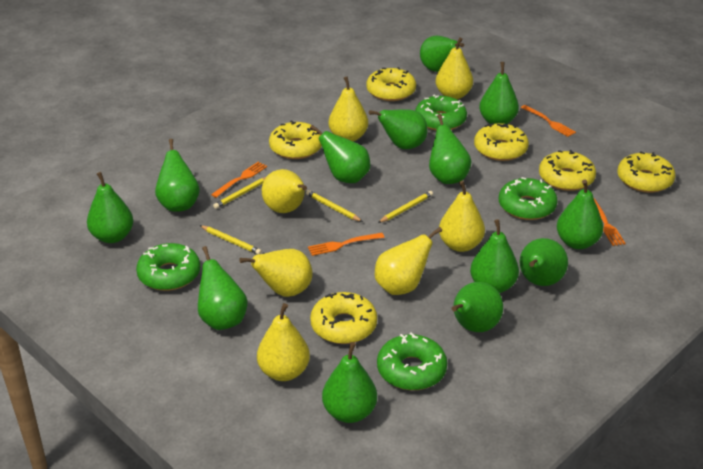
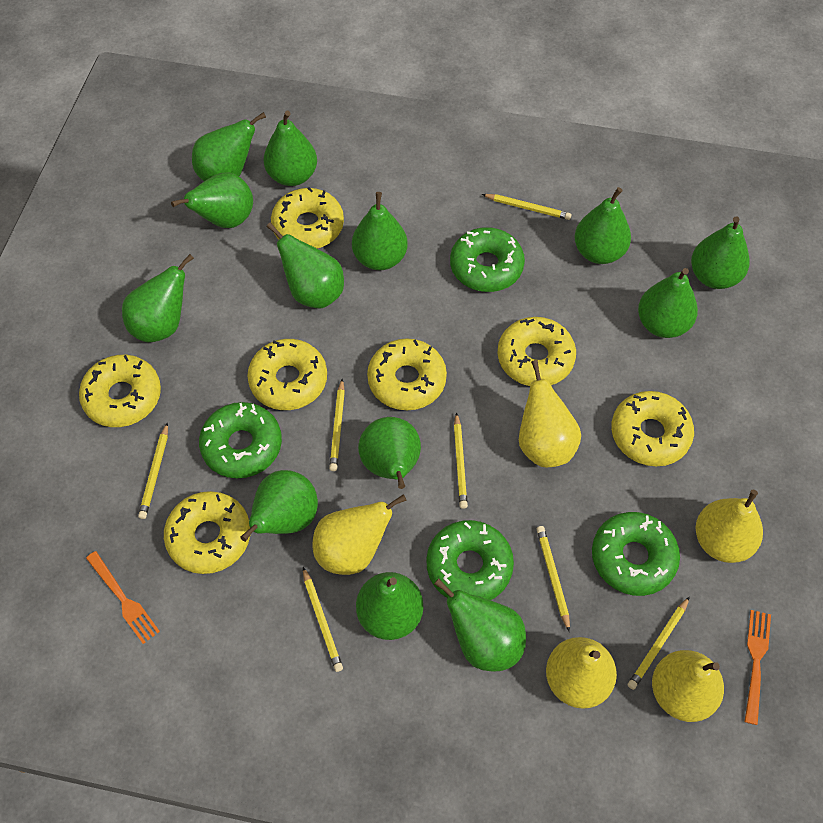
orange fork: [211,162,267,198] [308,233,385,256] [521,105,576,137] [594,198,626,246] = 4 -> [86,551,160,644] [745,610,771,725] = 2
yellow donut: [269,120,322,159] [310,292,377,344] [367,67,416,101] [474,123,529,161] [539,150,596,191] [617,151,675,193] = 6 -> [79,355,161,427] [164,491,250,574] [247,339,327,410] [271,187,344,249] [367,338,447,410] [497,317,576,386] [611,391,694,466] = 7
yellow pear: [239,249,313,297] [257,303,310,381] [262,169,307,213] [329,77,368,141] [375,227,442,295] [436,37,473,99] [439,181,485,252] = 7 -> [312,494,407,575] [519,360,581,467] [546,637,617,709] [652,650,724,722] [696,490,763,563] = 5
yellow pencil: [200,225,262,254] [213,177,266,209] [306,190,363,222] [378,191,433,223] = 4 -> [138,422,168,519] [303,567,343,672] [329,378,345,471] [454,412,468,509] [482,194,571,220] [537,526,570,632] [628,596,690,690] = 7

